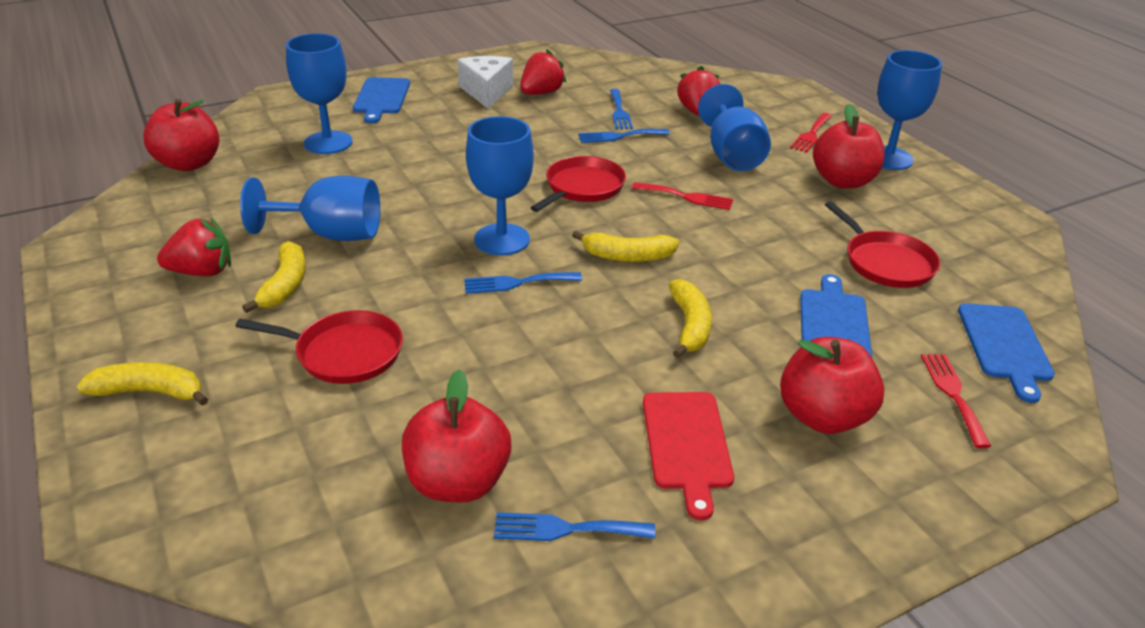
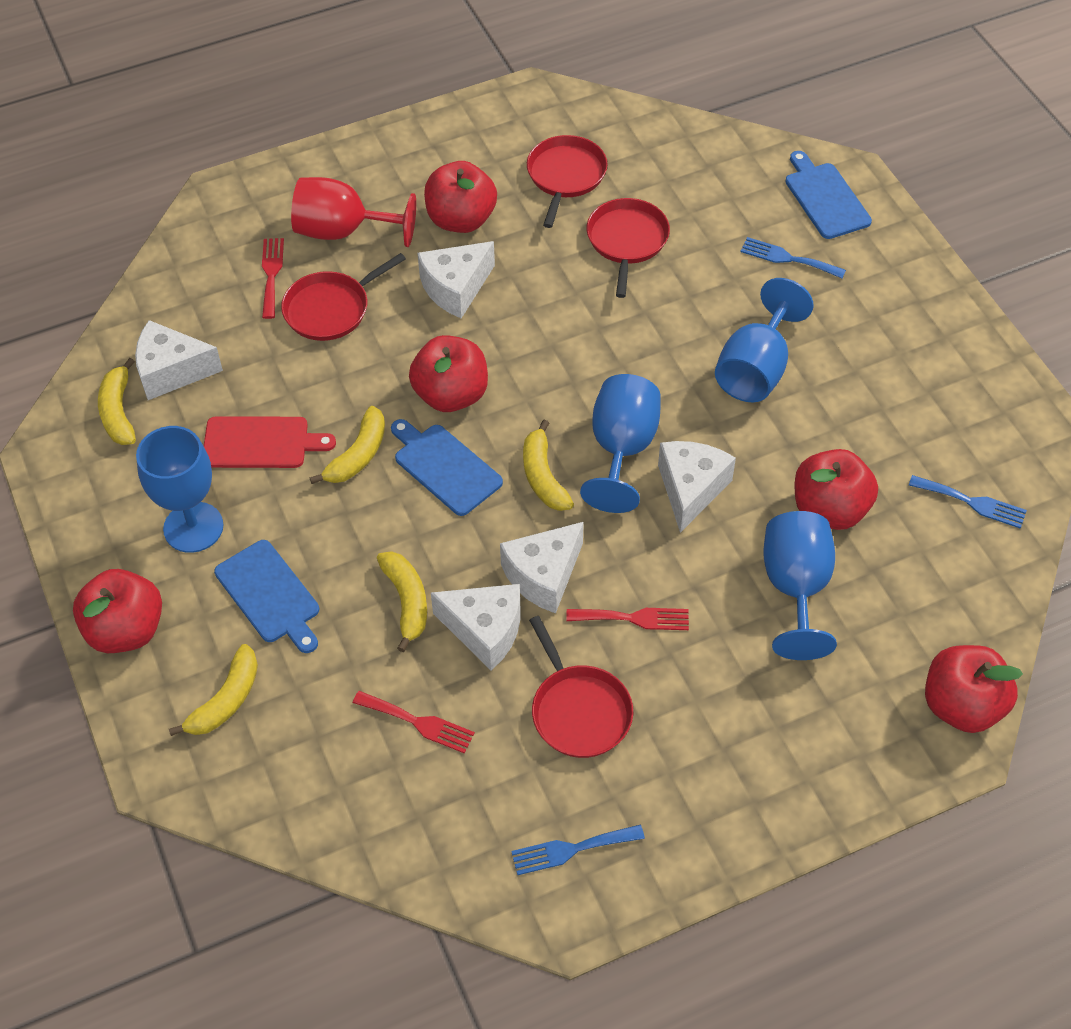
blue fork: [464,272,582,294] [494,512,655,541] [578,129,670,143] [610,89,633,129] = 4 -> [511,825,645,875] [741,237,846,278] [909,475,1027,529] = 3
blue goblet: [240,176,380,241] [286,33,353,154] [466,116,534,255] [698,84,771,171] [878,50,942,170] = 5 -> [136,426,223,553] [580,374,661,513] [715,278,814,402] [763,511,837,660] = 4
red apple: [143,99,219,171] [402,369,511,503] [780,337,884,434] [813,104,885,188] = 4 -> [73,569,162,653] [409,335,488,412] [424,161,497,233] [795,449,878,530] [925,645,1023,733] = 5
red goblet: none = 0 -> [291,177,416,247] = 1
red pan: [235,310,403,384] [531,156,626,212] [825,201,940,288] = 3 -> [281,253,406,341] [527,135,608,228] [529,616,633,758] [587,198,670,298] = 4
red strawberry: [157,218,231,277] [520,49,567,95] [677,66,720,116] = 3 -> none = 0
white cheese: [457,56,513,108] = 1 -> [135,320,223,400] [417,241,495,318] [431,584,521,670] [500,522,584,613] [658,441,736,533] = 5
yellow banana: [77,362,208,406] [242,241,306,313] [572,231,679,262] [669,279,712,358] = 4 -> [98,358,136,445] [169,644,258,736] [310,406,385,484] [377,551,427,652] [523,420,574,511] = 5

